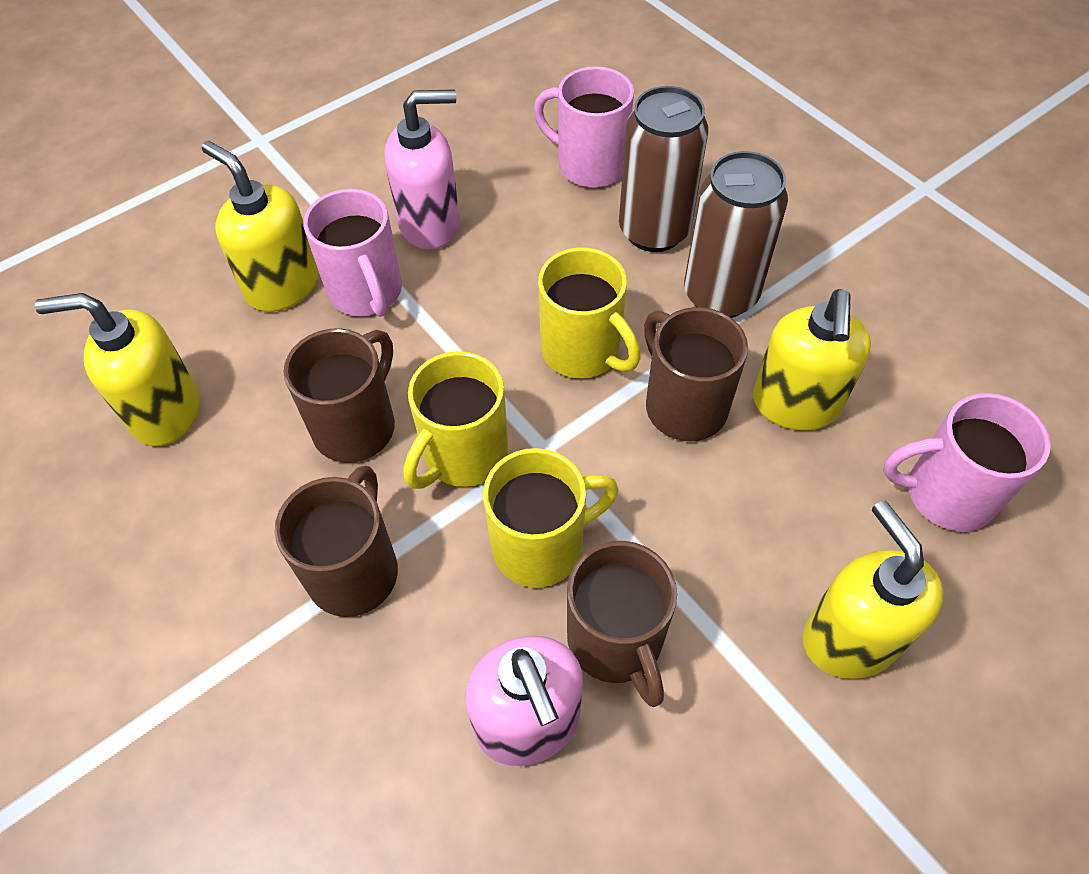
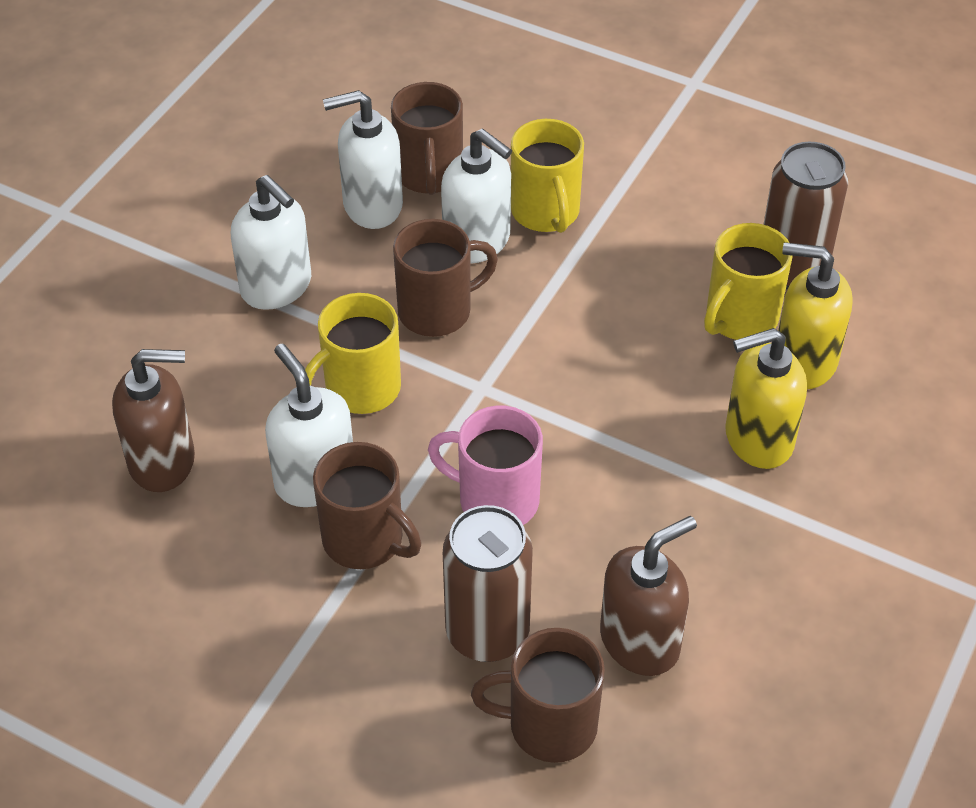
brown soap dispenser: none = 0 -> [112,349,195,492] [600,516,697,676] = 2
pink mug: [303,189,402,317] [534,66,634,188] [883,393,1051,532] = 3 -> [428,406,543,525] = 1
pink soap dispenser: [384,89,460,250] [465,636,583,766] = 2 -> none = 0
white soap dispenser: none = 0 -> [231,175,311,310] [265,343,353,507] [323,90,403,229] [441,128,512,264] = 4
yellow soap dispenser: [35,293,200,446] [202,141,319,312] [753,289,871,431] [803,500,944,679] = 4 -> [725,328,807,469] [778,242,852,389] = 2

